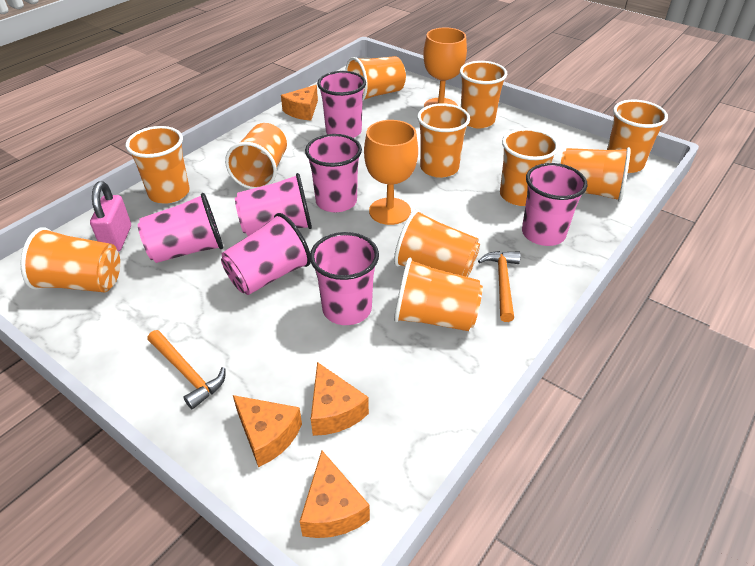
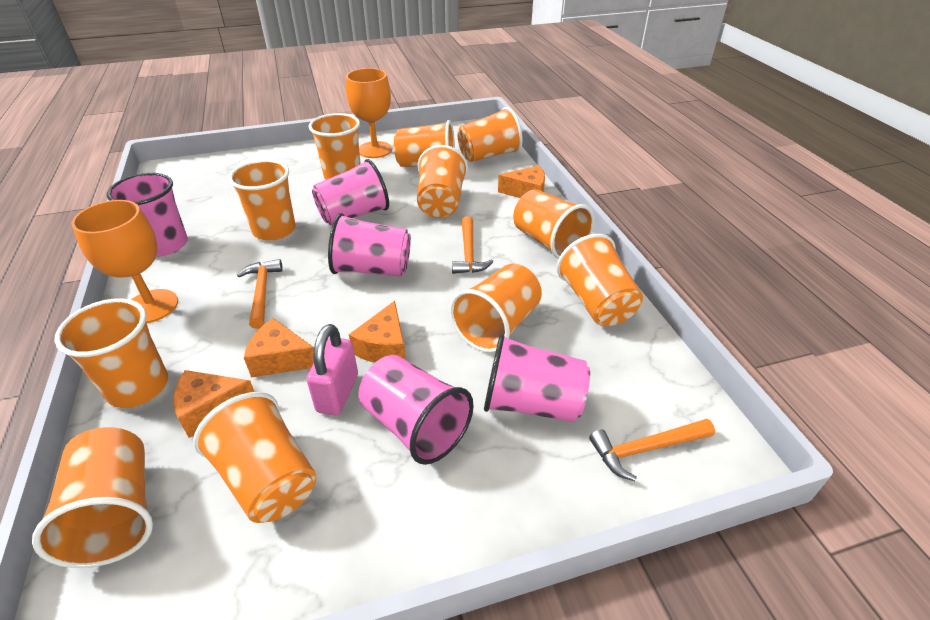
orange hammer: [148,330,225,409] [478,251,520,322] = 2 -> [237,259,283,329] [452,216,493,274] [589,419,715,481] = 3
pink cup: [138,193,223,263] [221,213,311,295] [235,173,312,236] [305,134,362,212] [310,232,379,325] [317,71,366,138] [522,163,588,246] = 7 -> [107,173,188,256] [312,159,389,226] [328,213,411,277] [358,355,474,465] [484,334,590,422] = 5

